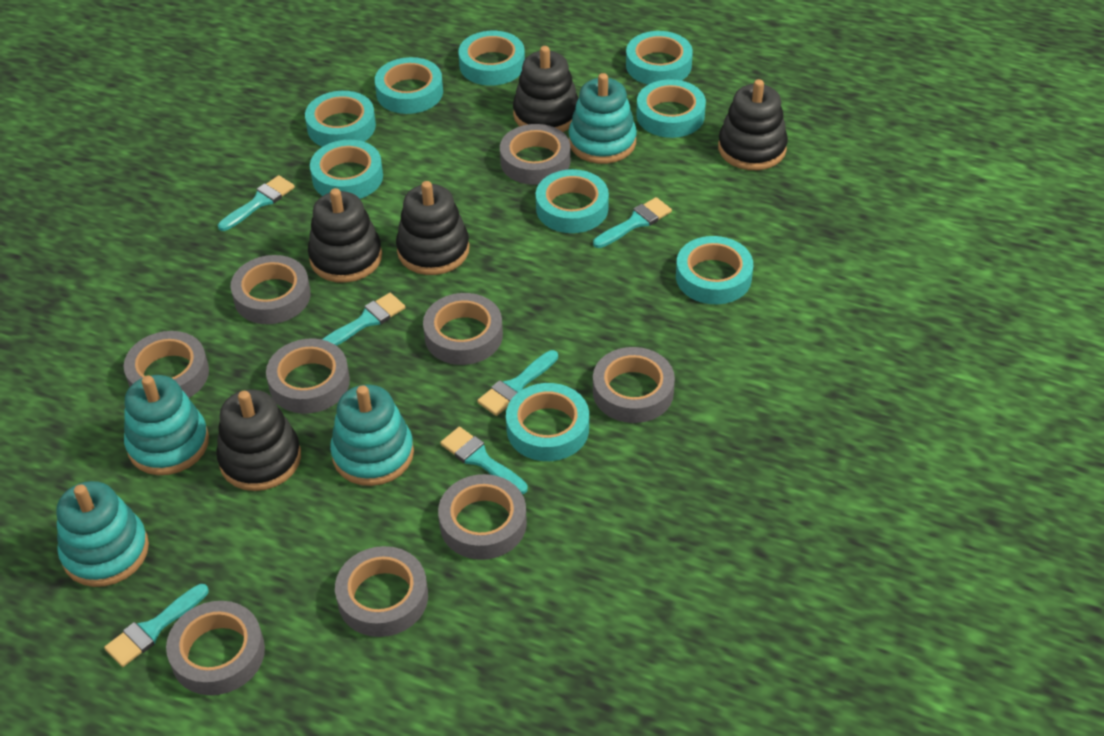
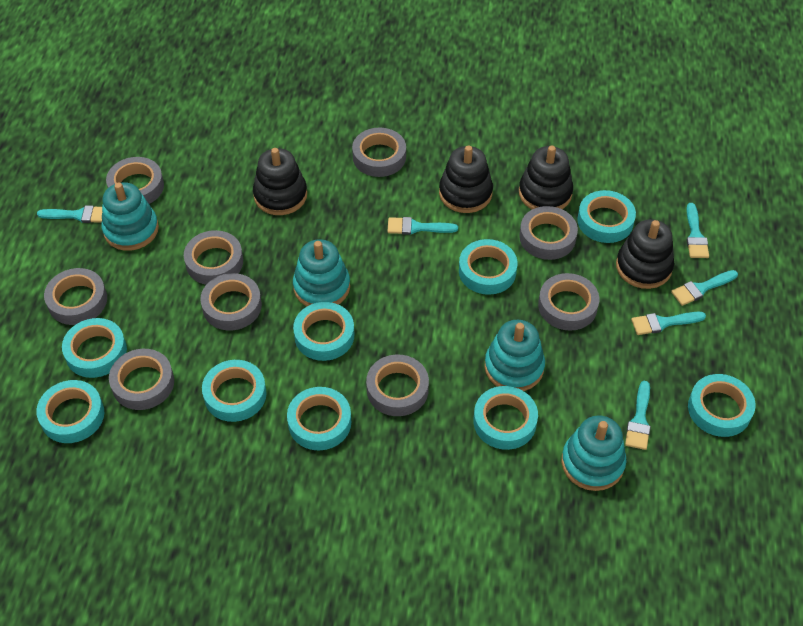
black stacking toy: [216,390,301,491] [308,188,382,283] [396,181,470,275] [513,46,578,132] [718,79,788,170] = 5 -> [253,148,307,215] [439,145,493,213] [519,146,573,209] [616,219,674,289] = 4

